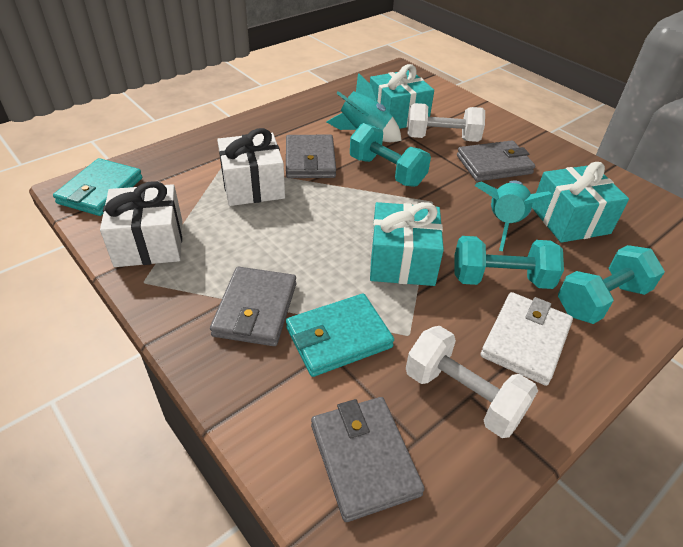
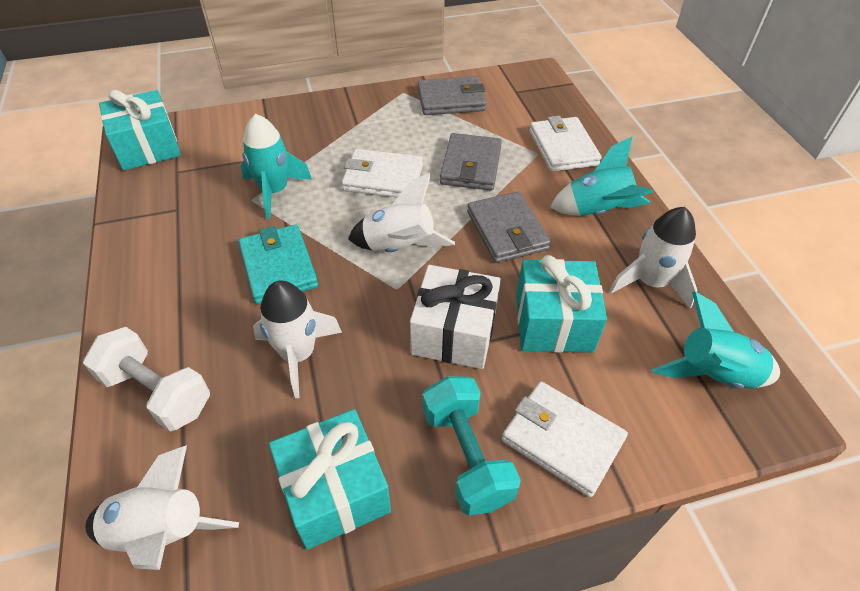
grey wallet: [210,267,296,346] [286,135,336,178] [311,397,425,522] [457,141,535,182] = 4 -> [418,76,487,115] [440,133,502,191] [467,192,551,263] = 3
turquoise dumbbell: [350,123,431,187] [455,236,564,289] [558,245,665,324] = 3 -> [423,376,521,516] = 1
turquoise rocket: [326,73,402,142] [474,180,553,251] = 2 -> [241,114,312,219] [550,136,653,216] [651,291,780,389] = 3
turquoise wallet: [53,158,142,216] [286,294,394,377] = 2 -> [238,224,318,304] = 1
white dumbbell: [406,326,538,438] [407,103,485,142] = 2 -> [83,327,210,431] = 1
white gift: [100,181,182,267] [217,128,285,206] = 2 -> [410,265,501,369] = 1
white rocket: none = 0 -> [85,445,239,570] [253,280,342,398] [348,173,455,252] [609,207,697,308] = 4
white wallet: [481,292,573,386] = 1 -> [342,149,423,198] [502,382,628,497] [529,116,602,172] = 3

